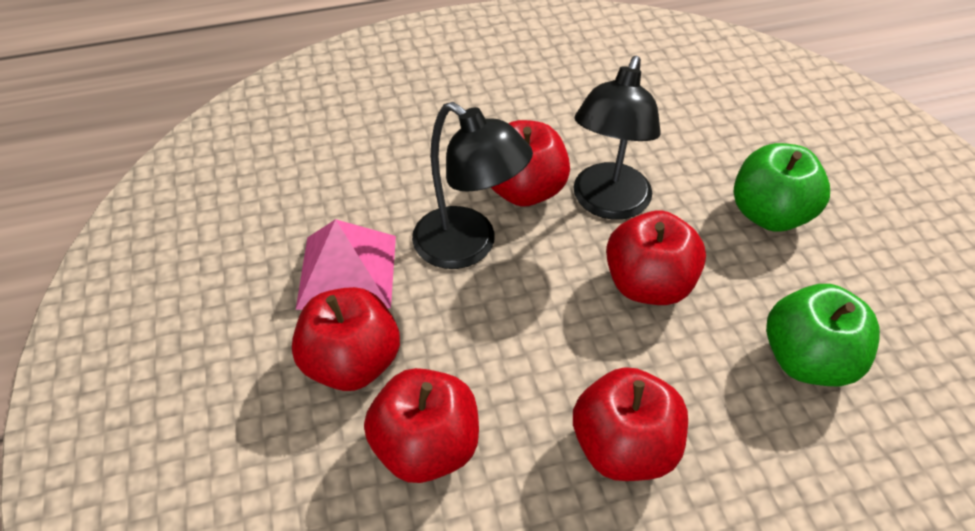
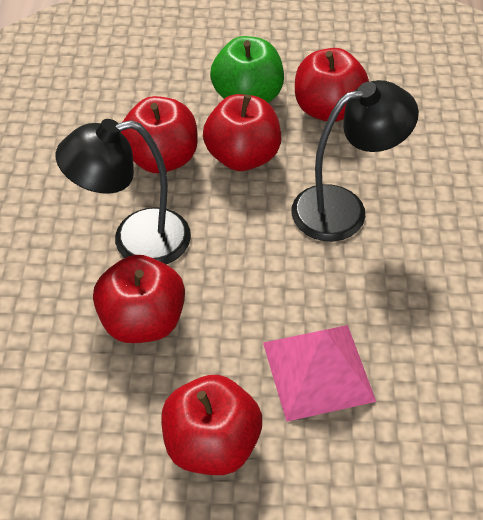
green apple: [734,143,830,232] [766,284,880,386] = 2 -> [210,36,284,103] = 1

